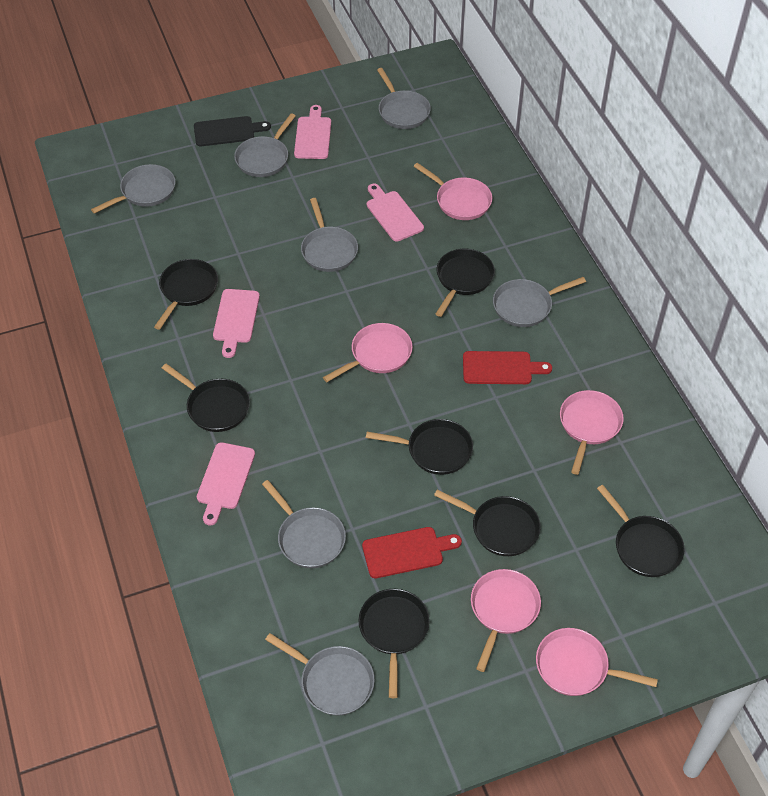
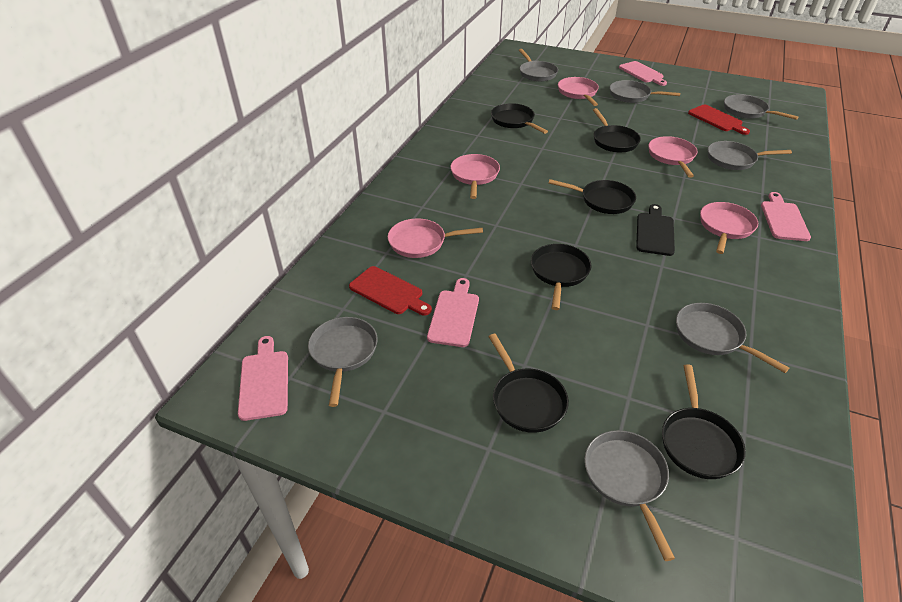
black pan: [154,259,218,330] [162,364,250,432] [359,589,430,698] [366,419,473,475] [434,489,541,556] [436,249,495,317] [597,485,685,577] = 7 -> [488,334,569,433] [491,103,548,134] [531,244,591,310] [548,179,636,214] [593,108,641,153] [662,364,746,479] = 6

